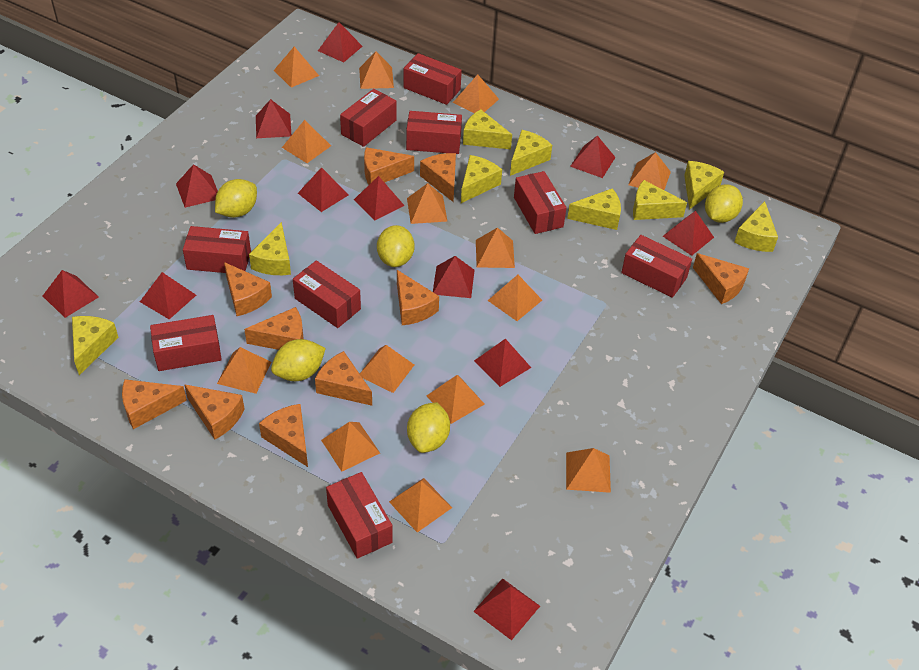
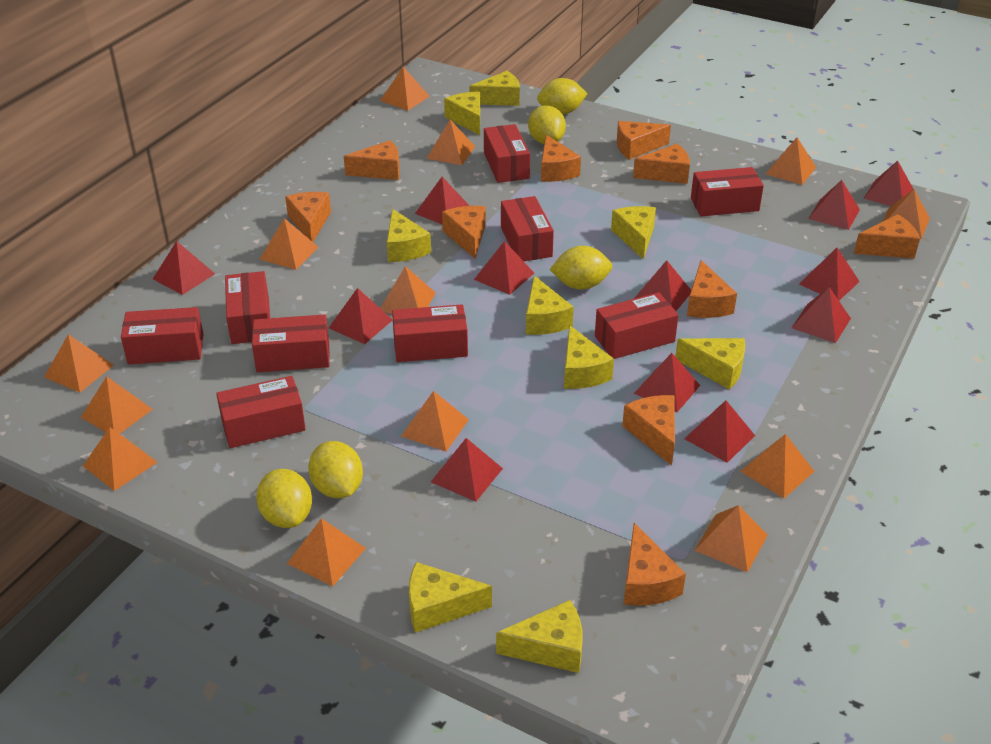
orange pyramid: [217,347,272,394] [274,47,319,88] [282,120,331,163] [321,422,380,472] [359,52,394,89] [360,345,414,393] [389,478,452,532] [407,183,447,224] [427,375,485,424] [453,74,499,113] [476,227,515,268] [487,275,542,321] [566,448,611,493] [628,152,671,190] = 14 -> [44,334,113,393] [81,376,153,434] [83,427,158,491] [259,218,318,270] [287,518,366,586] [380,67,430,111] [380,266,436,314] [401,391,469,451] [426,120,475,165] [694,505,768,573] [740,434,815,498] [766,138,816,185] [883,189,930,239] = 13

